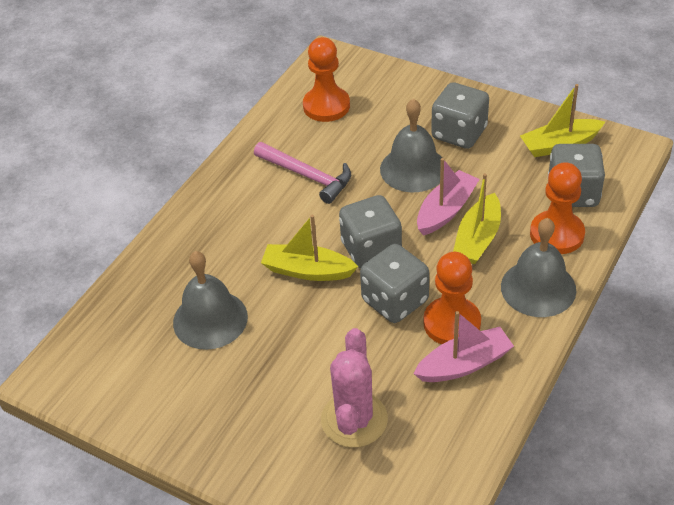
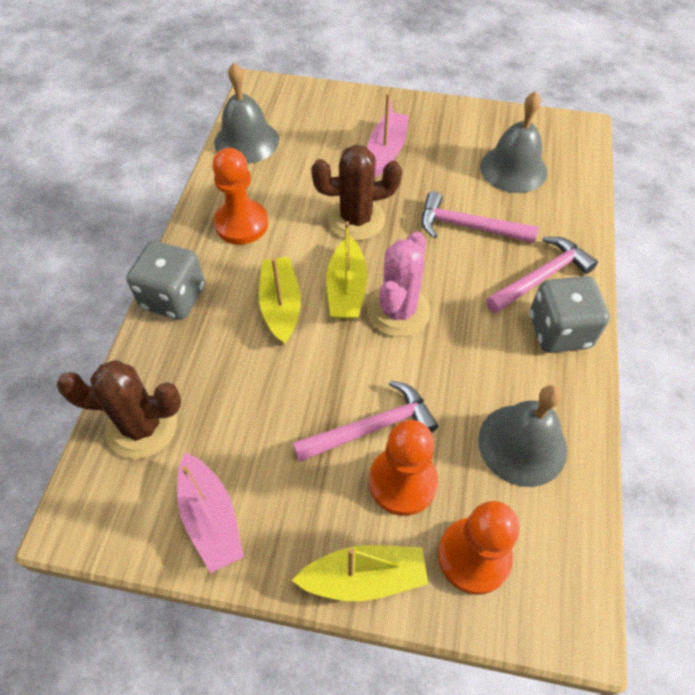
brown cactus: none = 0 -> [57,360,181,459] [311,144,402,241] = 2
grey dice: [339,195,402,268] [360,244,429,323] [431,82,489,149] [548,144,605,207] = 4 -> [126,241,205,320] [530,276,610,353] = 2
pink hammer: [254,142,351,204] = 1 -> [293,380,438,462] [421,191,539,243] [486,237,598,313] = 3

